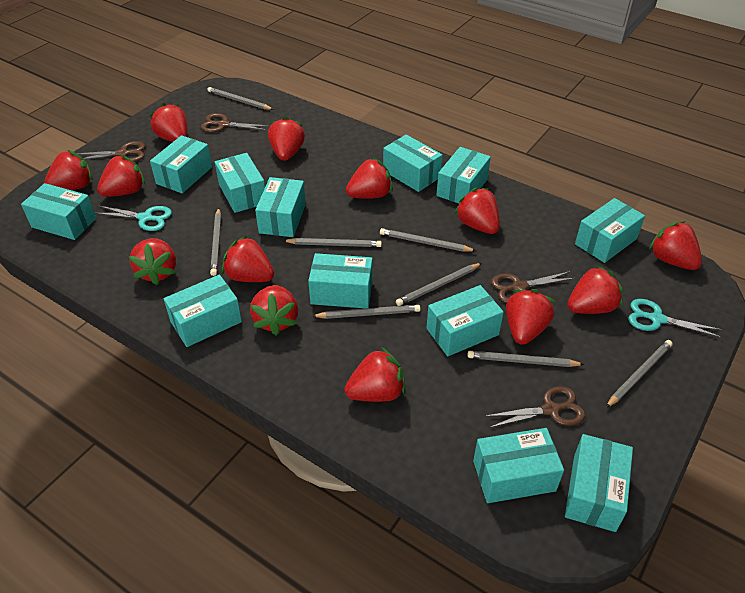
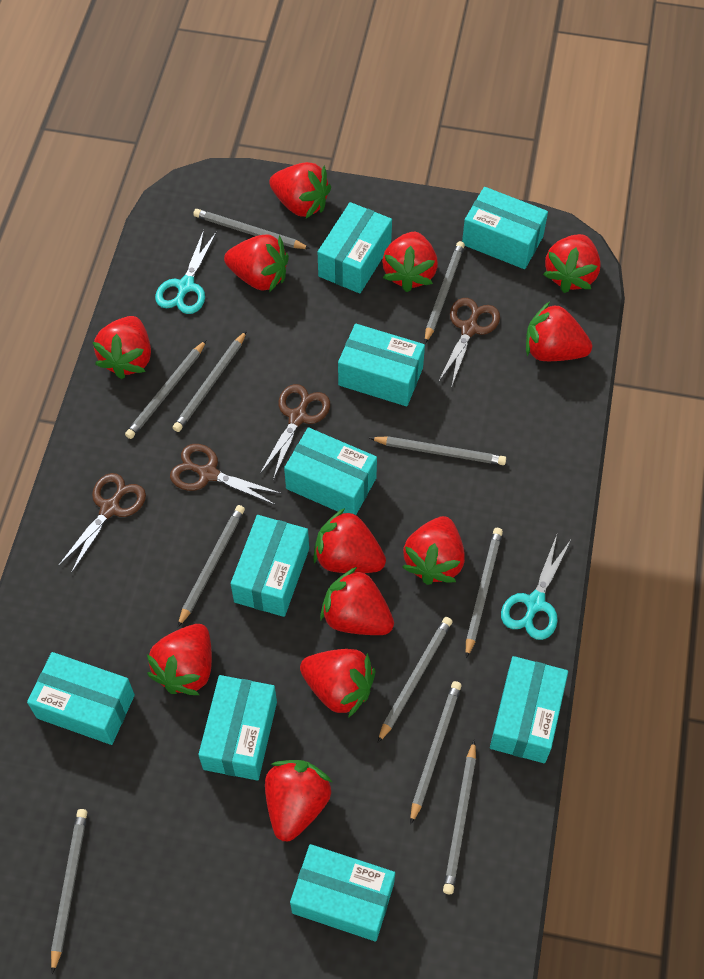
grey pencil: [208,87,274,110] [210,208,221,276] [283,238,382,247] [312,305,420,319] [380,228,476,252] [396,263,482,306] [467,351,585,367] [606,340,673,408] = 8 -> [51,809,87,974] [125,340,206,439] [173,331,247,432] [178,505,245,627] [193,209,310,249] [370,436,506,465] [378,617,452,743] [410,681,462,825] [425,241,465,343] [443,740,476,894] [466,528,503,658] = 11
red strawberry: [44,150,92,190] [97,155,145,197] [129,238,176,285] [149,103,188,142] [222,236,274,282] [250,285,298,335] [268,116,305,161] [344,347,406,402] [346,158,393,199] [455,188,500,234] [506,289,555,345] [567,265,623,314] [649,221,702,270] = 13 -> [93,316,151,379] [147,624,212,695] [224,234,289,292] [265,760,332,842] [269,162,331,218] [300,649,376,718] [313,508,386,573] [320,567,394,635] [382,232,438,292] [402,516,465,585] [526,302,592,361] [543,234,601,293] = 12
turquoise box: [21,183,96,240] [150,135,212,193] [164,275,242,347] [215,153,265,213] [255,177,306,237] [308,253,373,308] [383,135,443,192] [427,285,504,356] [437,147,491,204] [473,428,564,503] [565,434,633,532] [575,198,645,263] = 12 -> [27,652,135,745] [198,675,277,780] [231,515,309,617] [284,427,377,515] [290,844,395,941] [318,202,392,293] [338,324,425,406] [462,187,548,269] [490,656,568,763] = 9

